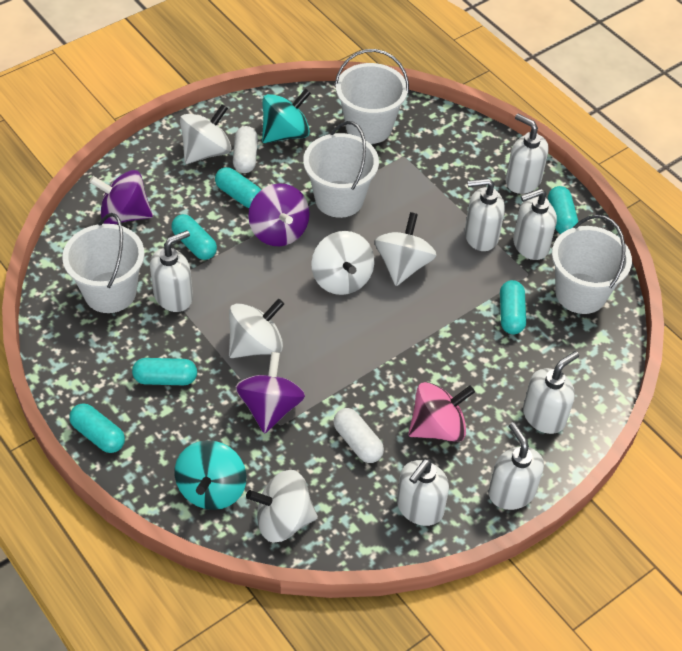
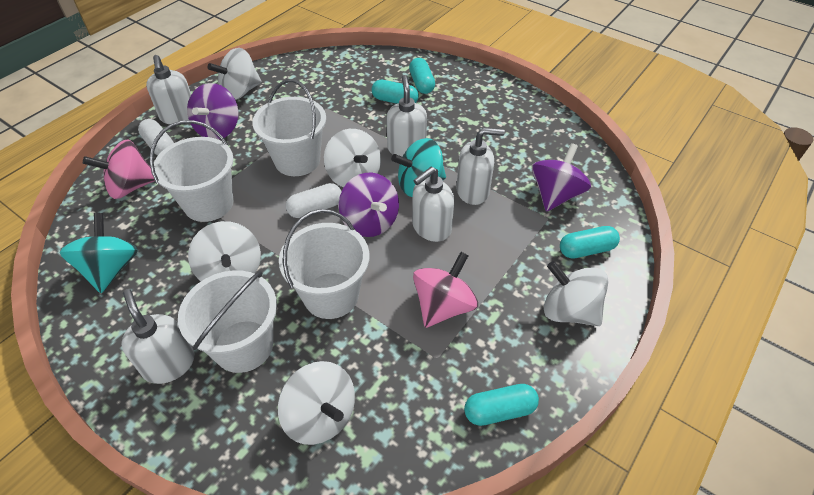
pink spinning top: [408,382,475,442] = 1 -> [83,140,155,199] [413,252,478,328] = 2
turquoise capsule: [69,403,125,453] [132,358,197,385] [171,214,217,260] [215,167,261,208] [500,280,526,334] [548,186,578,234] = 6 -> [372,80,419,104] [409,58,435,94] [464,384,539,426] [560,226,620,259] = 4
white soap dispenser: [150,230,193,312] [397,459,449,526] [465,178,505,251] [488,422,544,510] [506,114,549,194] [513,188,557,260] [523,351,579,434] = 7 -> [121,289,195,384] [146,55,191,124] [386,75,427,157] [412,167,454,242] [456,127,505,205] = 5

